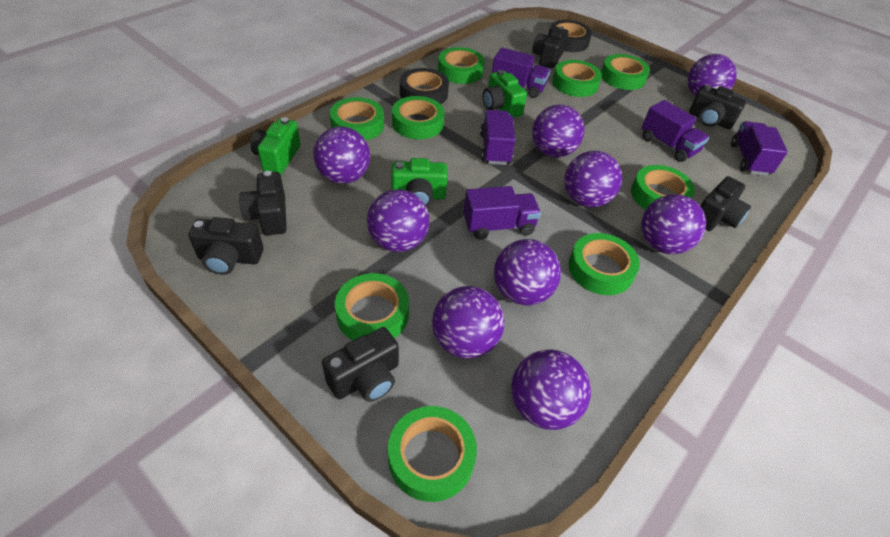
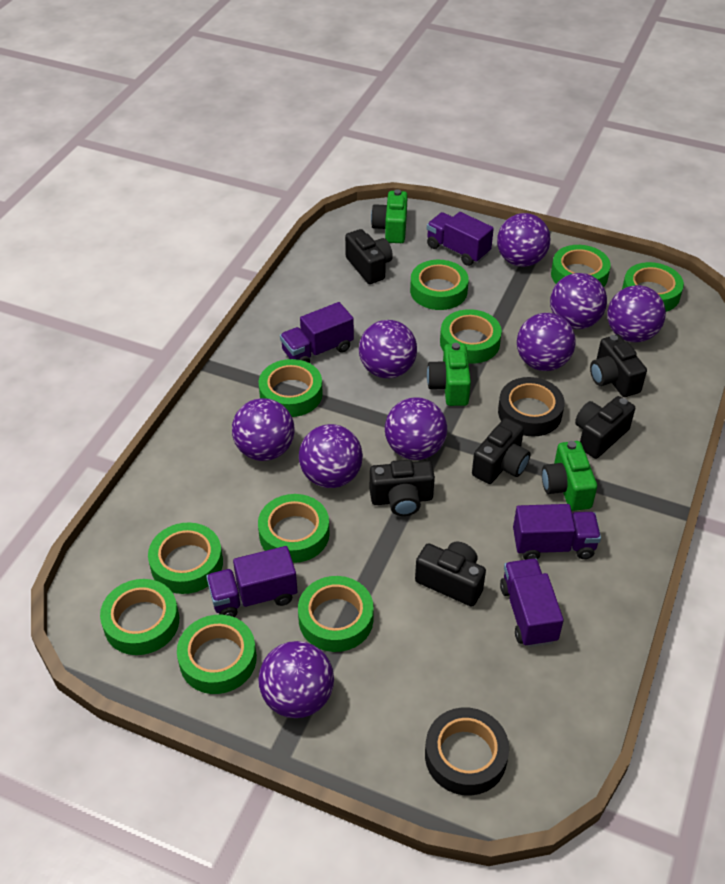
green tape: [330,97,384,140] [335,273,409,340] [388,406,477,502] [392,96,445,139] [438,47,485,84] [552,60,602,97] [568,233,640,295] [601,54,650,90] [631,165,695,209] = 9 -> [100,579,179,655] [148,522,223,594] [177,615,257,694] [258,494,330,563] [259,359,323,417] [298,576,374,652] [410,260,469,310] [440,309,502,364] [551,245,611,287] [622,262,684,312] = 10

